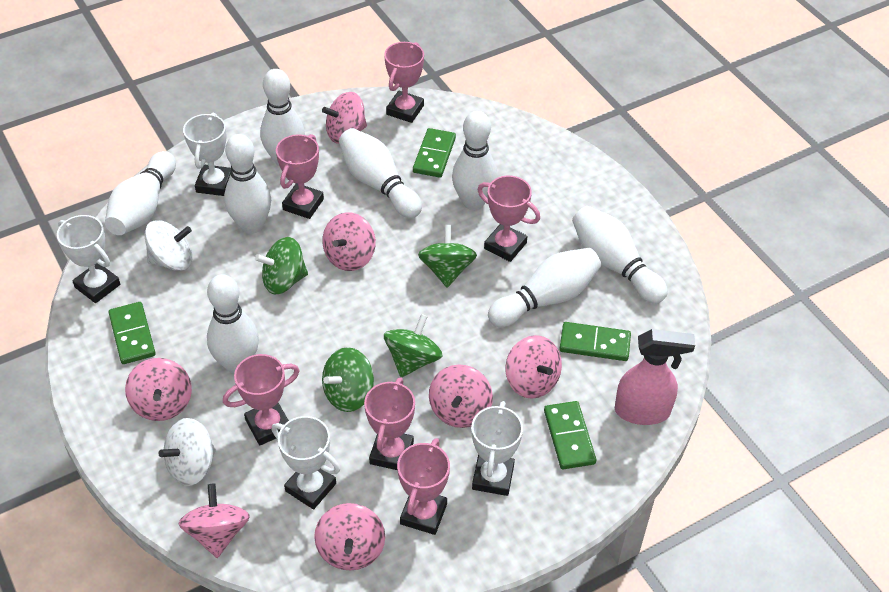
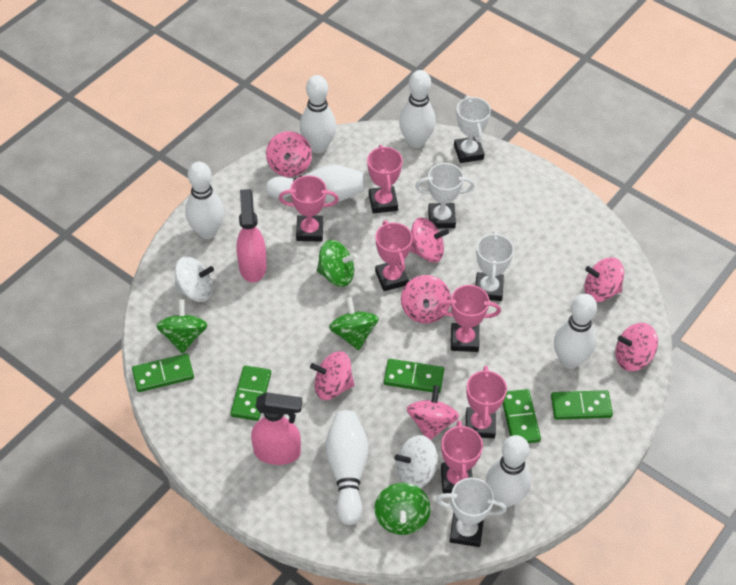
green domino: [109,302,156,364] [413,128,456,178] [544,401,596,469] [559,322,631,361] = 4 -> [132,353,194,392] [230,365,271,421] [384,359,444,393] [502,389,541,443] [551,390,613,420] = 5
pink spray bottle: [615,329,695,425] = 1 -> [237,189,267,283] [251,392,302,465] = 2
white bowling pin: [105,151,176,235] [207,274,259,374] [224,134,271,234] [260,69,305,167] [339,128,422,218] [452,111,498,210] [488,248,601,327] [572,206,668,304] = 8 -> [185,162,224,239] [266,165,365,202] [300,75,336,153] [325,410,369,525] [399,70,436,148] [486,435,531,508] [554,294,597,369] = 7

